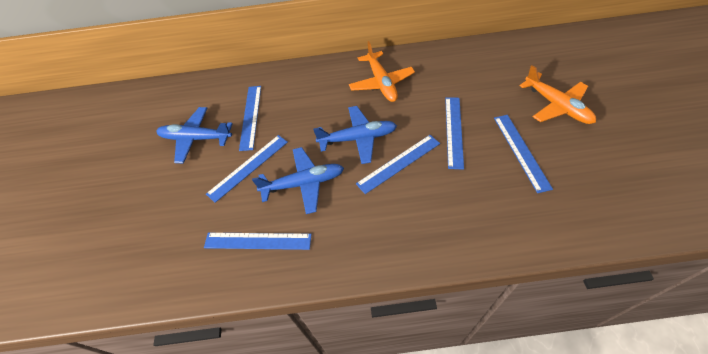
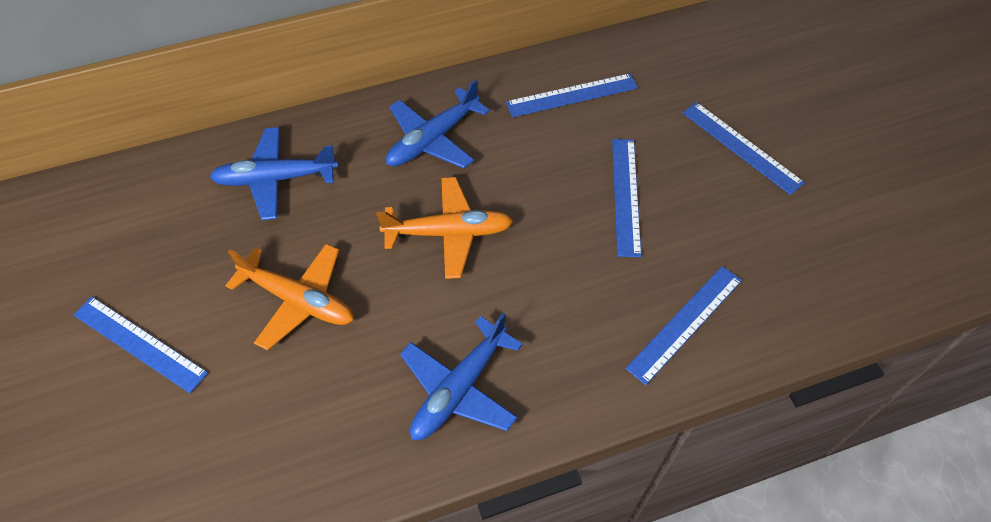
blue ruler: [204,233,312,250] [206,135,288,203] [239,86,261,151] [356,135,440,194] [445,97,464,170] [494,115,553,193] = 6 -> [74,297,208,393] [506,73,638,117] [612,139,642,257] [625,266,742,385] [683,102,805,195] = 5

